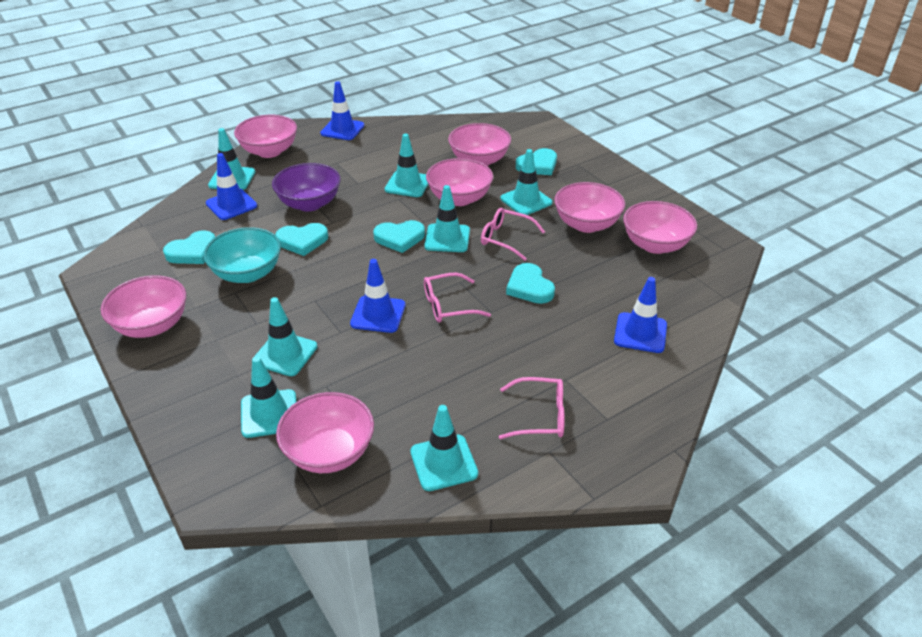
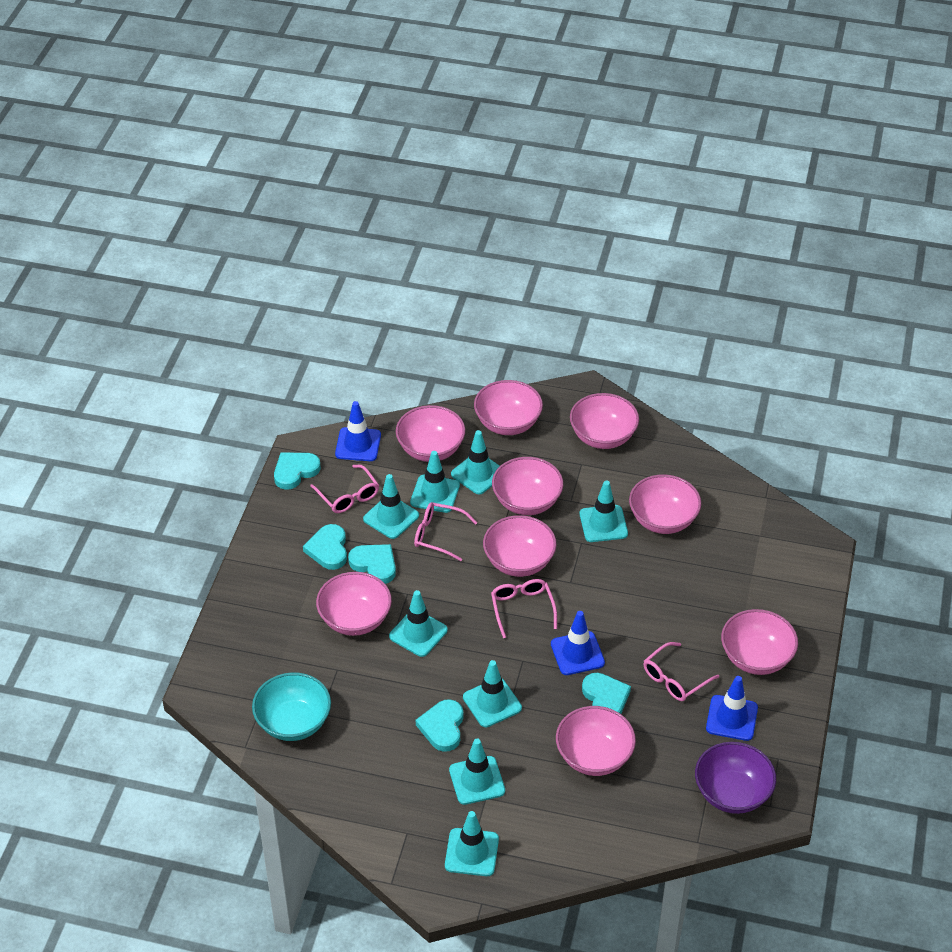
blue traffic cone: [206,153,257,220] [320,81,364,140] [350,259,405,333] [614,277,667,353] = 4 -> [335,401,381,461] [551,611,605,675] [706,676,758,741] = 3
pink bowl: [101,275,186,338] [234,115,297,158] [276,392,374,473] [426,158,493,206] [448,123,511,166] [554,182,625,233] [623,201,697,254] = 7 -> [316,572,392,636] [396,405,465,462] [474,380,543,435] [483,515,557,577] [492,457,563,515] [556,706,636,776] [570,393,639,449] [629,475,701,534] [721,609,798,675] = 9
pink glasses: [424,272,491,322] [481,208,545,261] [499,377,565,439] = 3 -> [310,465,379,513] [414,502,477,561] [491,579,557,638] [643,642,719,701] = 4
turquoise traffic cone: [208,128,255,190] [241,356,296,438] [254,297,317,376] [385,133,428,197] [410,405,478,491] [424,185,470,252] [500,149,552,215] = 7 -> [363,474,419,539] [389,590,448,657] [410,451,460,513] [445,811,499,876] [449,739,505,805] [451,430,500,494] [463,660,522,727] [580,481,628,542] = 8

